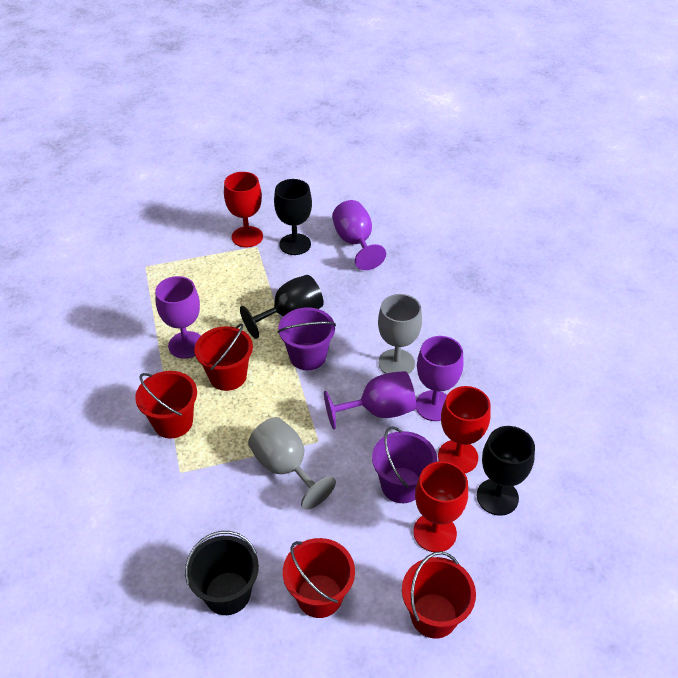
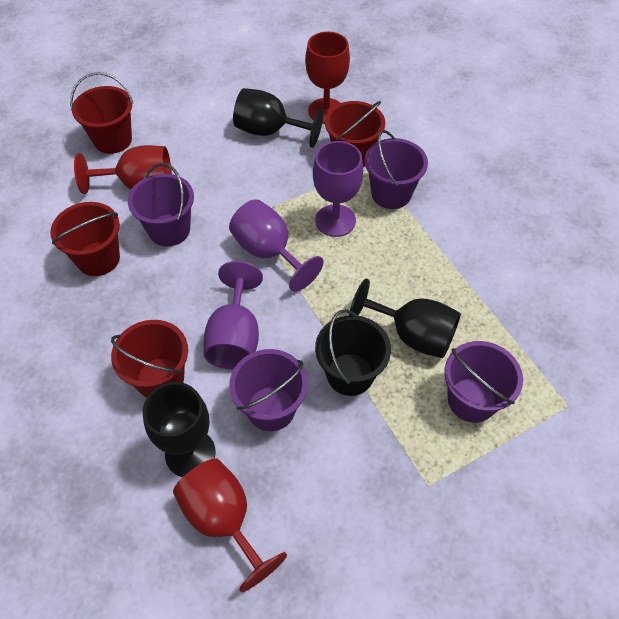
grey goblet: [248,417,336,510] [378,294,422,374] = 2 -> none = 0
purple bucket: [278,307,336,370] [372,426,437,503] = 2 -> [128,163,194,247] [229,349,308,431] [364,130,428,209] [444,341,523,423] = 4
purple goblet: [155,276,201,359] [324,371,416,429] [332,200,386,270] [416,336,464,421] = 4 -> [204,261,263,370] [229,199,324,292] [313,141,363,237] = 3

